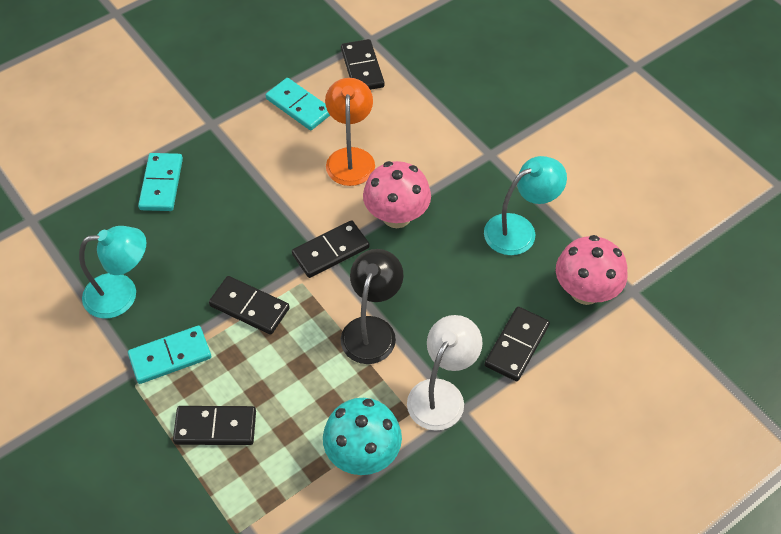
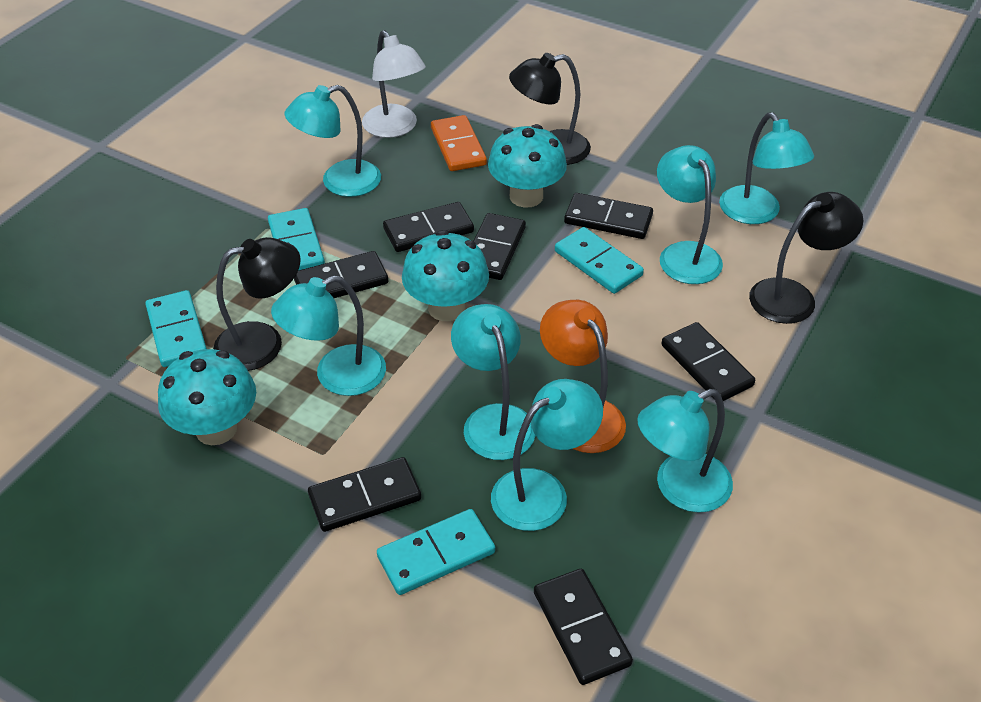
black domino: [173,406,256,445] [209,276,290,335] [292,220,369,278] [341,39,384,90] [484,307,550,381] = 5 -> [294,251,388,298] [308,457,421,532] [383,202,474,252] [474,213,526,280] [534,569,633,685] [564,193,653,239] [661,322,755,401] = 7
black lamp: [341,249,404,364] = 1 -> [213,237,300,371] [509,53,591,165] [749,192,863,324] = 3
orange domino: none = 0 -> [431,115,487,171] = 1
pink mushroom: [363,161,431,228] [556,235,627,305] = 2 -> none = 0
turquoise domino: [128,326,211,384] [138,153,183,211] [266,78,330,130] = 3 -> [145,290,207,367] [268,208,325,271] [377,509,495,595] [555,227,644,294] = 4
turquoise lamp: [79,226,146,318] [484,156,567,255] = 2 -> [271,275,386,396] [285,85,381,197] [451,304,536,460] [491,379,603,531] [637,389,733,512] [657,145,723,284] [719,113,814,224] = 7
turquoise mushroom: [323,398,402,475] = 1 -> [158,349,256,445] [402,230,489,321] [488,124,567,207] = 3

